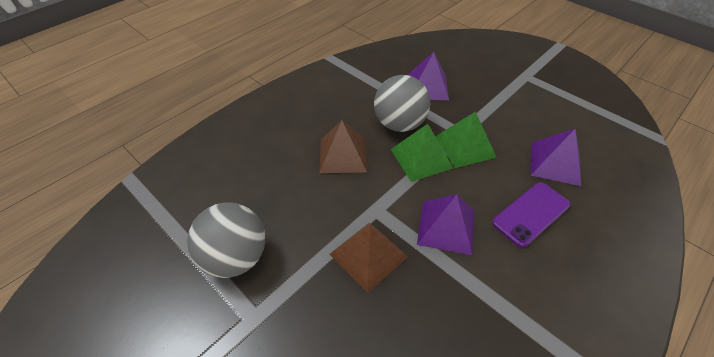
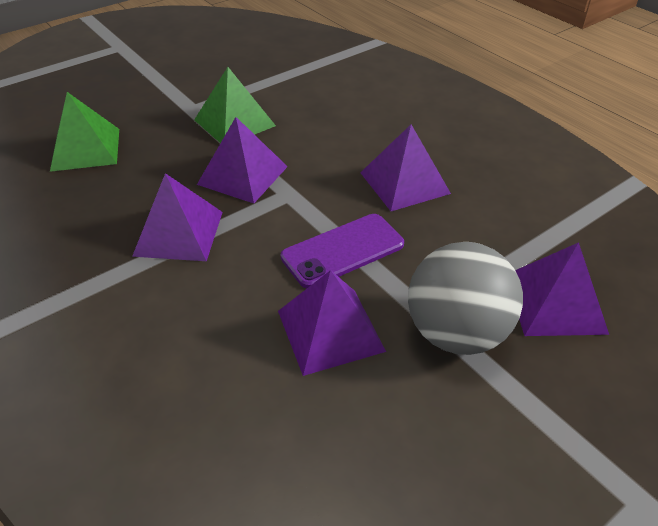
brown pyramid: [319,120,367,173] [329,223,408,293] = 2 -> none = 0
grey ball: [187,202,265,278] [374,75,430,132] = 2 -> [408,242,523,355] = 1
purple pyramid: [408,52,449,100] [417,194,474,255] [531,129,581,186] = 3 -> [132,173,223,261] [197,117,288,203] [278,270,386,376] [360,125,451,211] [515,242,609,336] = 5

